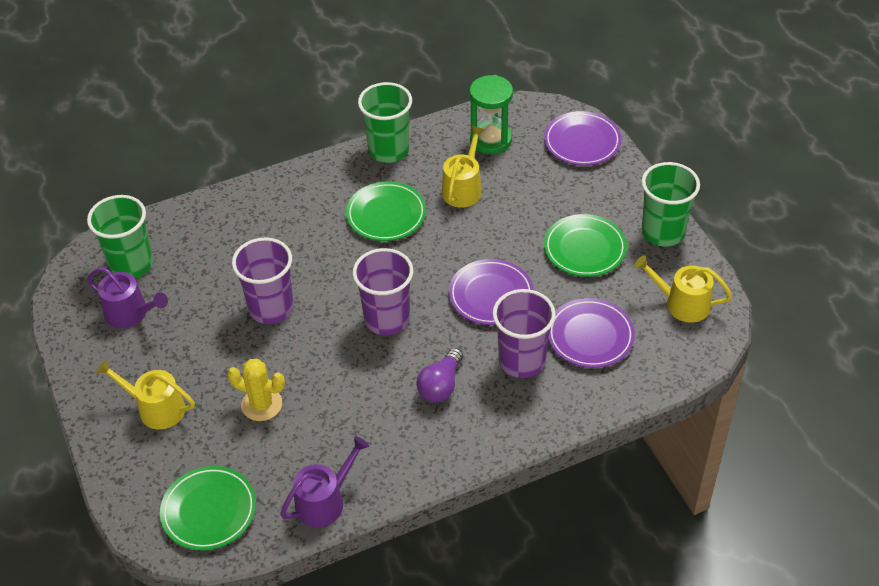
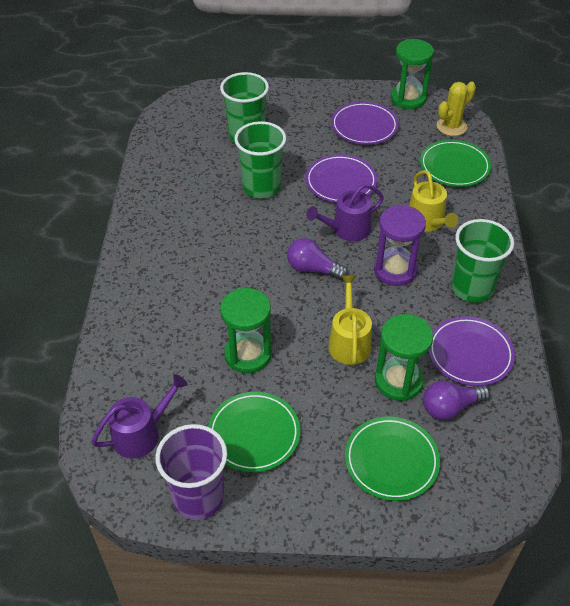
green hourglass: [469,75,513,154] = 1 -> [220,288,272,373] [375,314,433,401] [391,39,434,109] = 3
purple cup: [232,237,294,324] [353,248,413,335] [493,289,556,378] = 3 -> [155,424,227,520] = 1
purple hourglass: none = 0 -> [374,205,426,286] = 1
purple light bulb: [416,348,463,402] = 1 -> [287,238,348,280] [423,381,490,420] = 2
yellow watering can: [96,359,195,430] [442,126,485,208] [634,255,732,323] = 3 -> [328,276,372,365] [409,170,458,232] = 2

